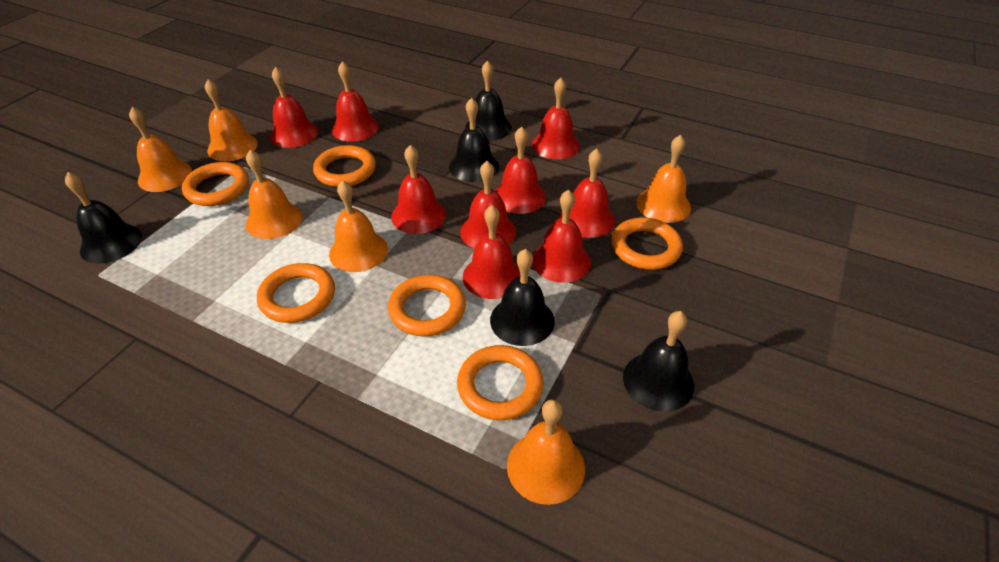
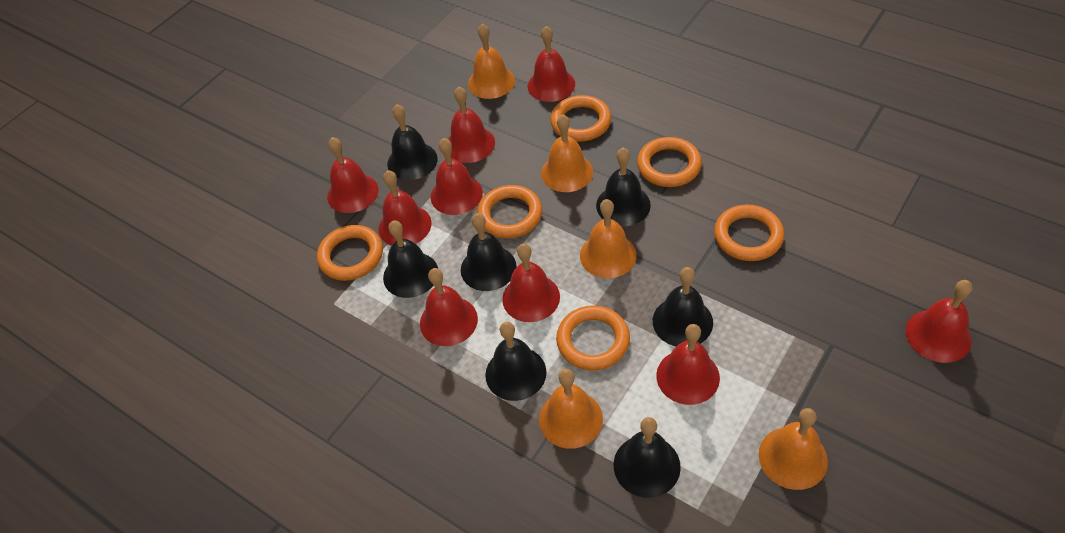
black bell: [65,172,142,264] [449,98,499,182] [465,61,512,141] [490,249,555,346] [623,311,694,412] = 5 -> [383,220,438,298] [387,104,438,180] [461,213,516,291] [485,322,547,401] [596,148,651,226] [614,417,681,498] [653,267,713,346] = 7
orange bell: [129,107,192,192] [205,79,258,161] [246,150,302,239] [329,180,388,272] [507,399,585,505] [636,135,691,223] = 6 -> [468,24,515,99] [539,369,603,449] [541,115,593,192] [580,199,636,278] [759,408,828,490] = 5

